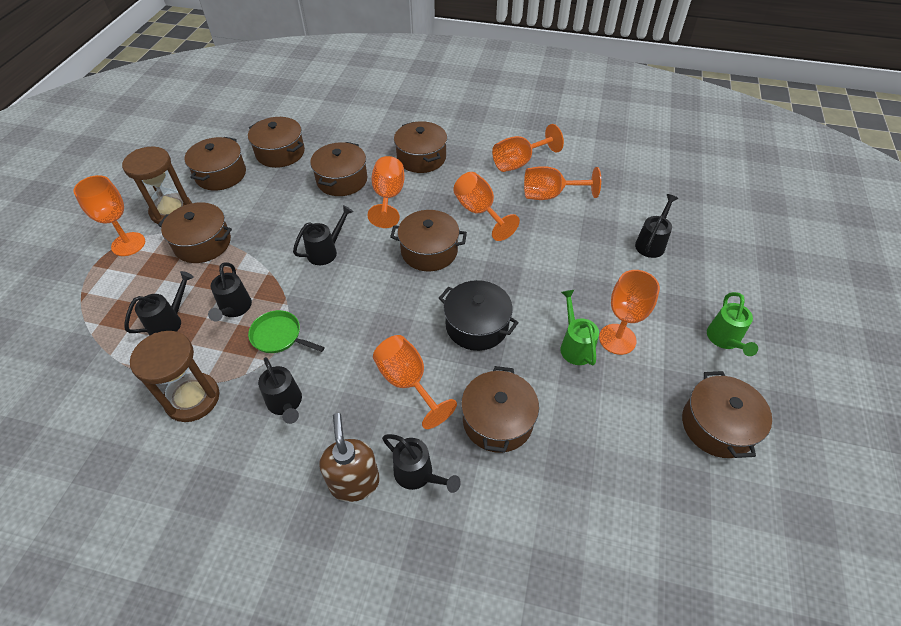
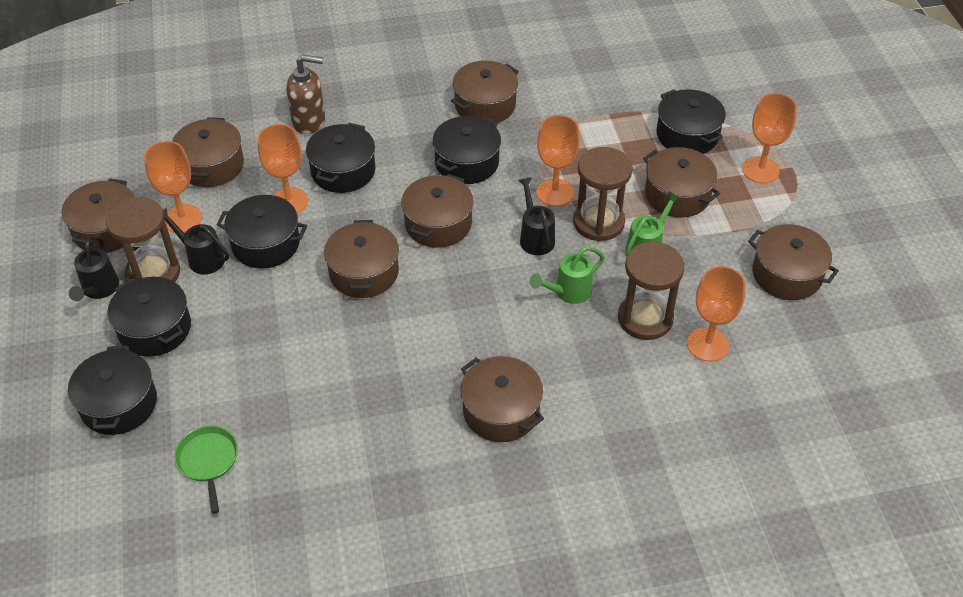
black pot: [439,280,519,351] = 1 -> [68,346,157,435] [108,277,191,357] [217,195,307,269] [306,123,375,193] [432,116,501,184] [656,89,726,154] = 6
black watering can: [124,271,194,335] [208,262,252,322] [258,357,302,424] [293,205,353,265] [382,434,461,493] [635,194,678,258] = 6 -> [69,236,119,301] [163,207,229,274] [518,177,555,255] = 3
brown hourglass: [122,147,192,224] [130,331,220,422] = 2 -> [106,197,180,282] [573,147,633,241] [618,241,684,340] = 3
orange goblet: [73,175,145,256] [367,156,405,228] [373,335,457,429] [453,172,520,241] [492,124,564,172] [524,166,601,200] [599,270,660,355] = 7 -> [144,141,202,233] [257,124,308,214] [536,115,580,206] [687,266,746,362] [742,93,797,183] = 5

